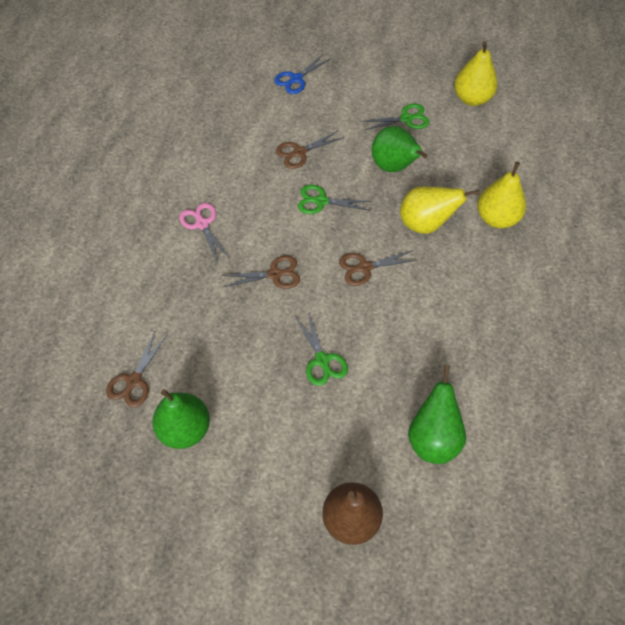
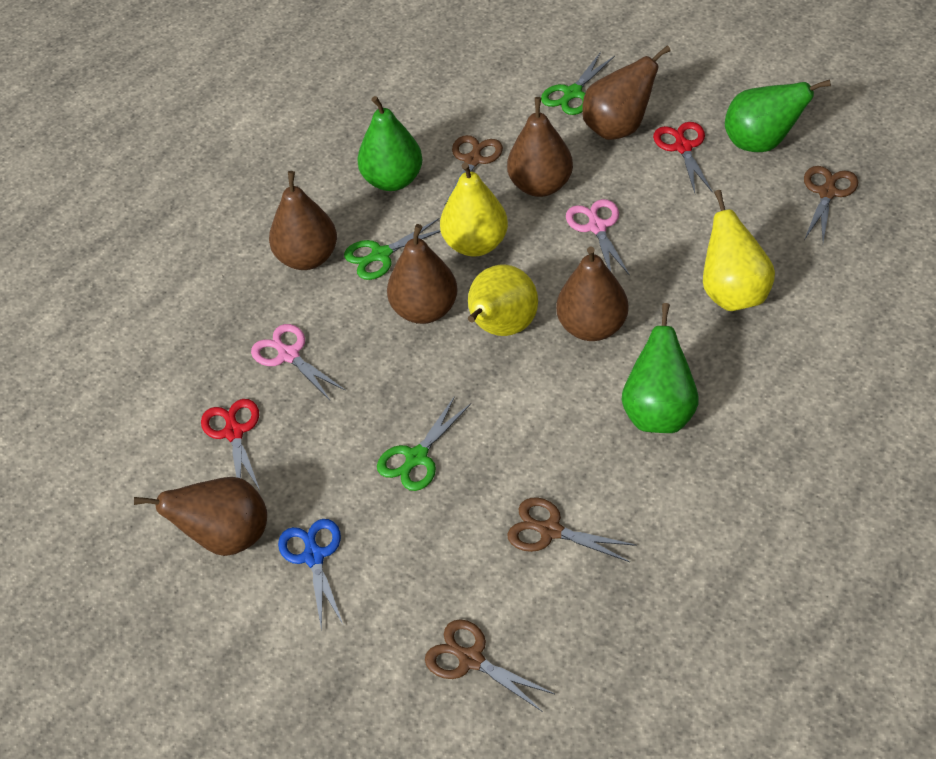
brown pear: [322,482,383,545] = 1 -> [134,477,267,556] [269,171,337,270] [387,224,457,324] [507,97,573,197] [556,246,629,341] [582,45,671,140] = 6
pink scissors: [179,203,229,262] = 1 -> [251,324,346,400] [566,199,630,276] = 2
red scissors: none = 0 -> [201,399,260,490] [653,122,713,193] = 2

